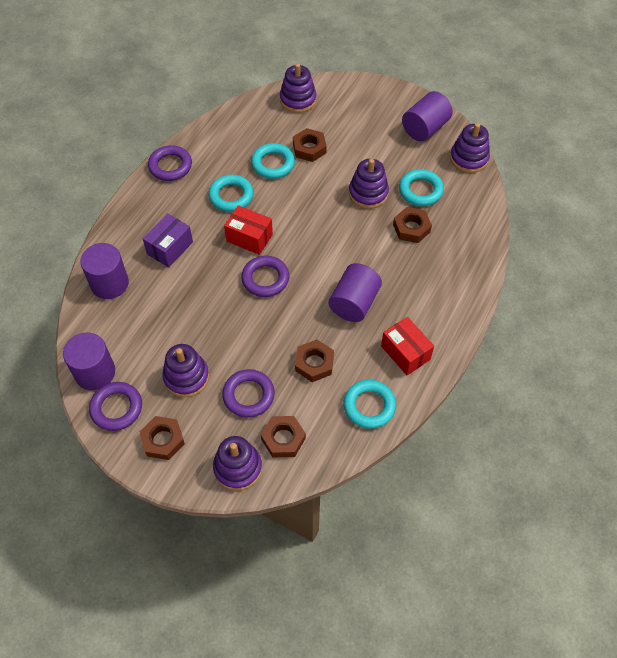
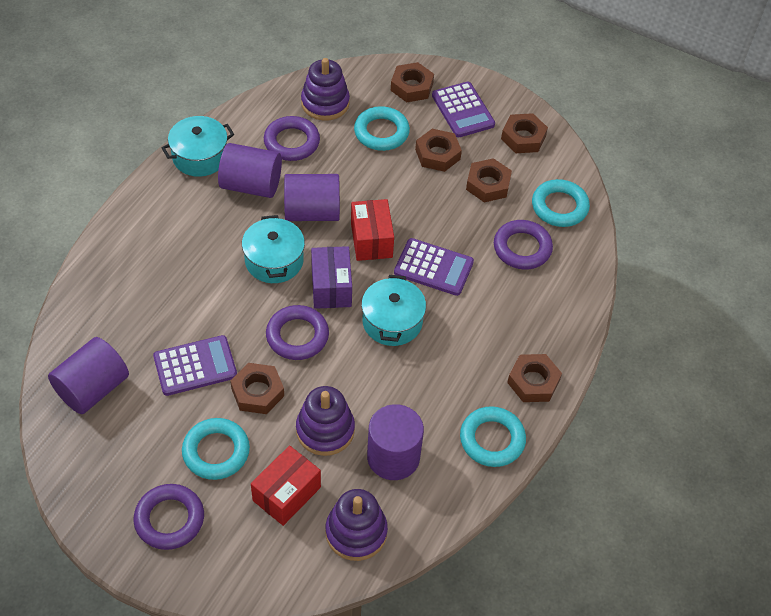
brown nut: [140,416,185,460] [261,416,306,458] [293,128,327,162] [295,339,334,382] [393,207,432,243] = 5 -> [230,363,284,414] [391,62,434,102] [415,129,462,172] [466,158,512,202] [501,113,548,153] [507,354,562,402] = 6
purple calculator: none = 0 -> [153,335,237,396] [394,238,474,296] [432,82,495,137] = 3
purple stacking toy: [162,344,209,397] [213,436,262,491] [280,63,317,113] [349,159,389,209] [450,123,490,173] = 5 -> [296,386,355,456] [301,58,350,121] [325,489,388,561] = 3
turquoise pot: none = 0 -> [161,116,234,177] [242,215,305,283] [361,275,426,346] = 3

